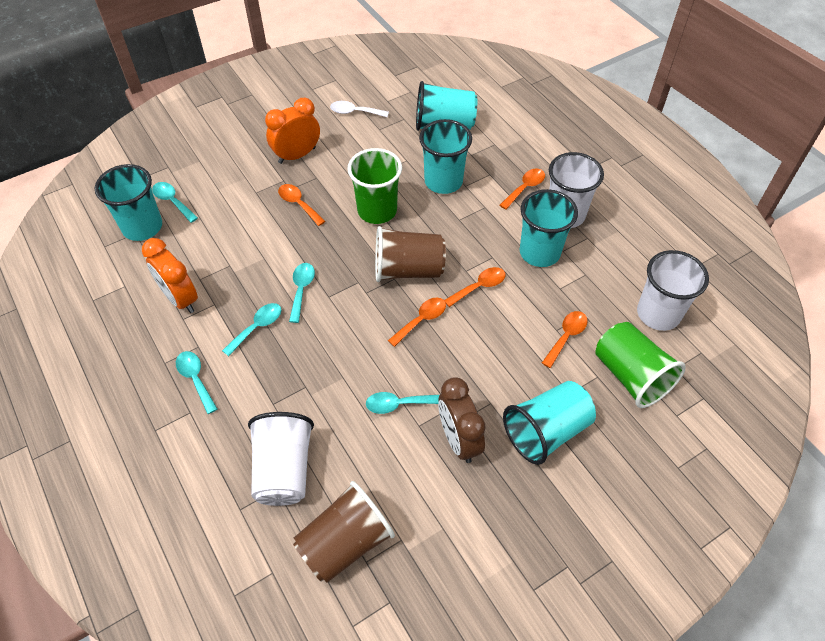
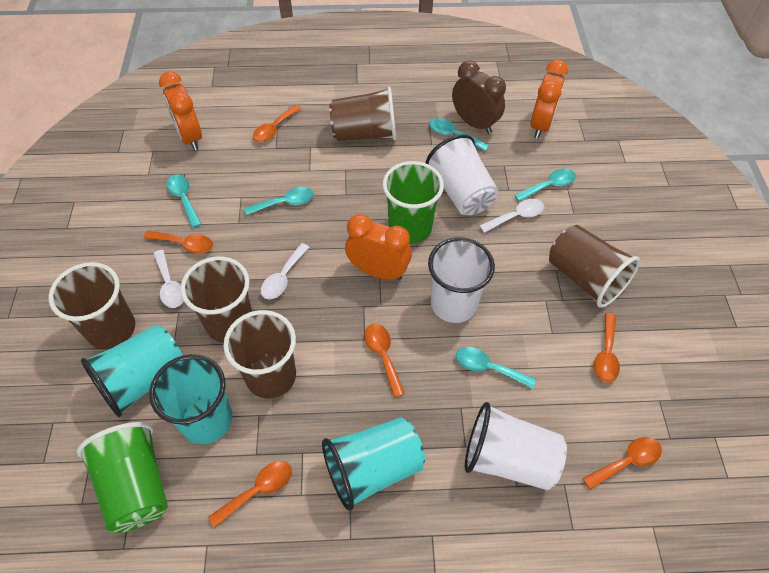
brown cup: [293,481,395,583] [375,226,446,282] = 2 -> [48,262,135,349] [180,257,252,343] [223,310,296,399] [329,87,396,141] [549,225,640,308] = 5
orange clock: [142,238,198,313] [265,98,320,164] = 2 -> [159,71,202,150] [345,214,412,280] [530,60,568,139] = 3
orange spoon: [278,184,325,226] [388,297,446,347] [444,267,505,307] [500,169,545,210] [542,311,588,368] = 5 -> [143,230,213,254] [208,461,292,528] [253,105,301,142] [364,324,405,397] [582,437,662,490] [594,313,620,383] = 6
turquoise cup: [95,164,162,241] [416,81,477,131] [419,119,472,194] [503,381,596,465] [520,189,578,267] = 5 -> [81,325,183,417] [149,354,233,444] [322,417,425,511] = 3
white spoon: [330,101,389,117] = 1 -> [153,250,183,308] [261,243,309,299] [479,199,544,233] = 3

